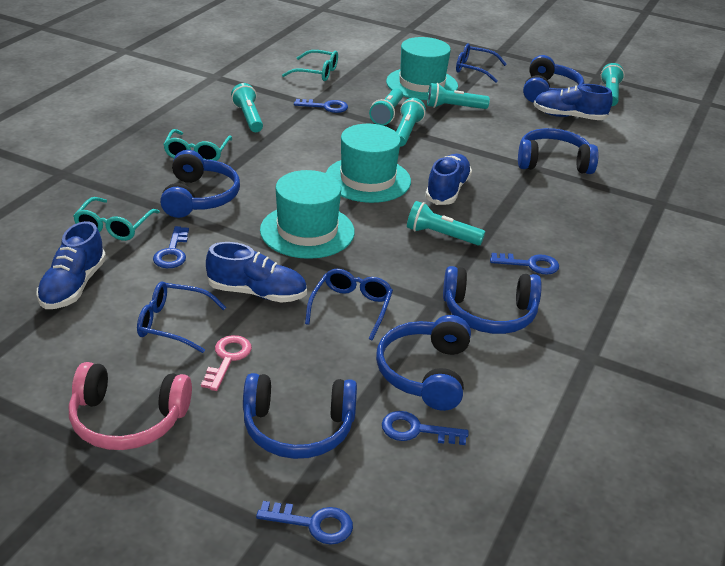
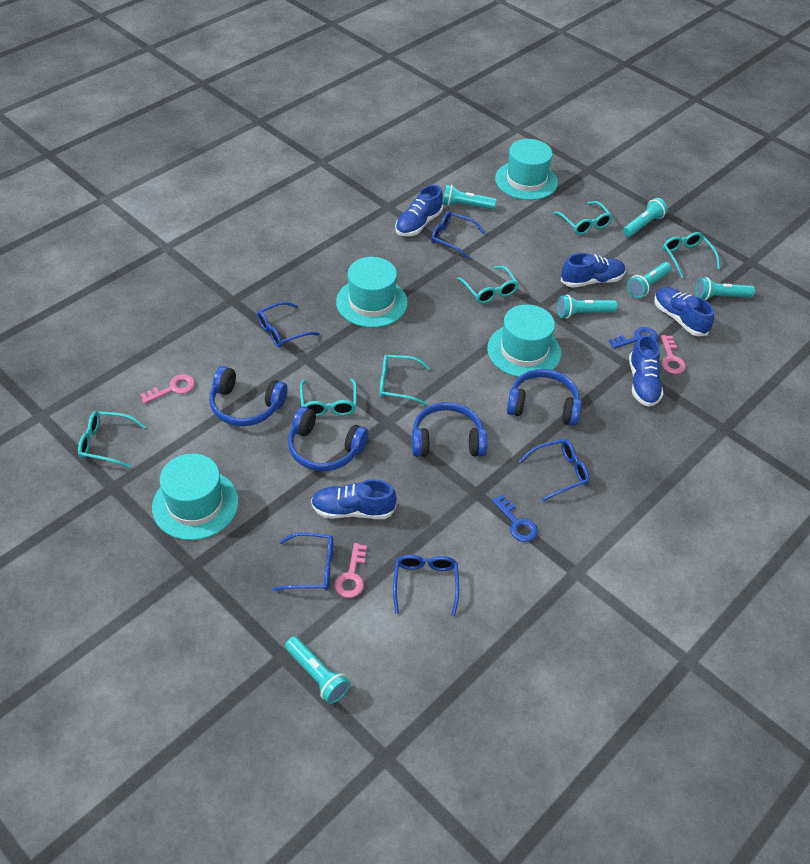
blue glasses: [137,282,226,353] [305,269,393,340] [456,43,507,83] = 3 -> [257,302,320,347] [273,532,333,591] [393,555,459,616] [431,211,485,259] [519,439,589,501] = 5
blue headphones: [160,150,240,218] [243,373,357,459] [376,315,471,411] [443,266,542,334] [518,128,599,174] [523,55,584,103] = 6 -> [209,366,288,426] [288,406,368,471] [412,402,488,457] [507,369,582,426] = 4
blue key: [153,226,189,268] [256,501,353,545] [294,99,348,113] [382,411,469,445] [490,253,559,275] = 5 -> [492,495,538,542] [609,327,658,349] = 2
blue shoe: [36,221,106,309] [206,242,307,303] [425,154,472,205] [534,84,613,120] = 4 -> [311,479,397,519] [395,185,443,236] [561,253,626,288] [629,335,663,407] [654,287,714,336] = 5
pink headphones: [69,362,192,450] = 1 -> none = 0
pink key: [201,335,252,391] = 1 -> [140,374,195,404] [335,543,367,598] [661,335,686,374] = 3
turquoise glasses: [73,197,160,241] [163,129,232,161] [282,50,338,81] = 3 -> [78,411,146,468] [300,378,357,416] [379,355,430,405] [457,266,519,304] [554,201,613,235] [663,232,720,278] = 6
turquoise hat: [260,170,355,259] [326,124,411,203] [386,37,458,100] = 3 -> [152,454,239,540] [336,257,408,328] [487,304,561,377] [495,139,558,200] = 4

